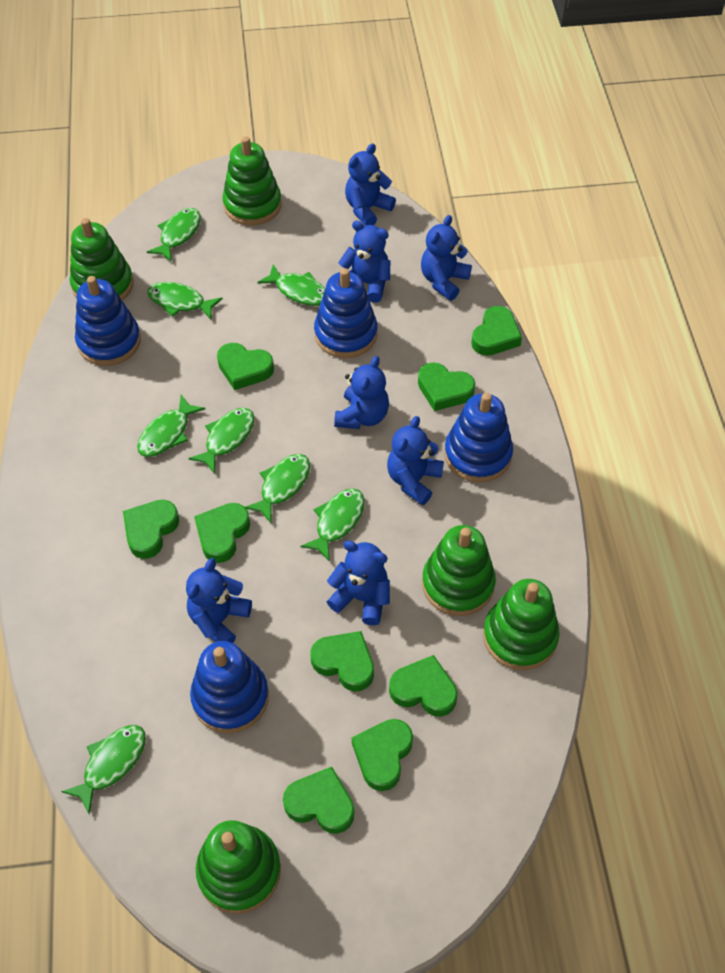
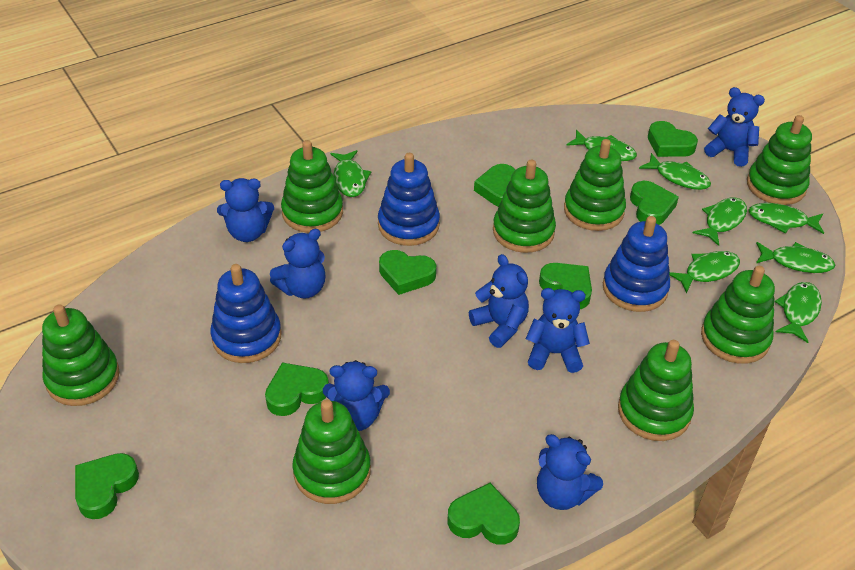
blue stacking toy: [75,276,141,366] [190,641,269,733] [314,268,377,358] [444,393,513,483] = 4 -> [210,264,282,363] [378,153,440,246] [603,216,670,312] = 3
green heart: [123,500,179,559] [194,503,250,563] [217,343,274,390] [283,767,354,834] [310,631,374,692] [352,719,413,791] [389,655,457,717] [418,362,475,411] [471,306,522,356] = 9 -> [75,453,139,519] [265,362,329,416] [379,250,436,295] [448,483,520,545] [474,164,516,207] [539,263,592,309] [630,181,679,225] [648,121,698,157] = 8
green stacking toy: [70,218,133,301] [196,820,281,914] [222,136,281,226] [422,525,496,616] [483,579,560,670] = 5 -> [42,304,120,406] [281,140,343,233] [292,399,371,504] [493,159,556,253] [564,139,626,231] [618,340,694,441] [701,266,775,364] [747,115,812,205] = 8

